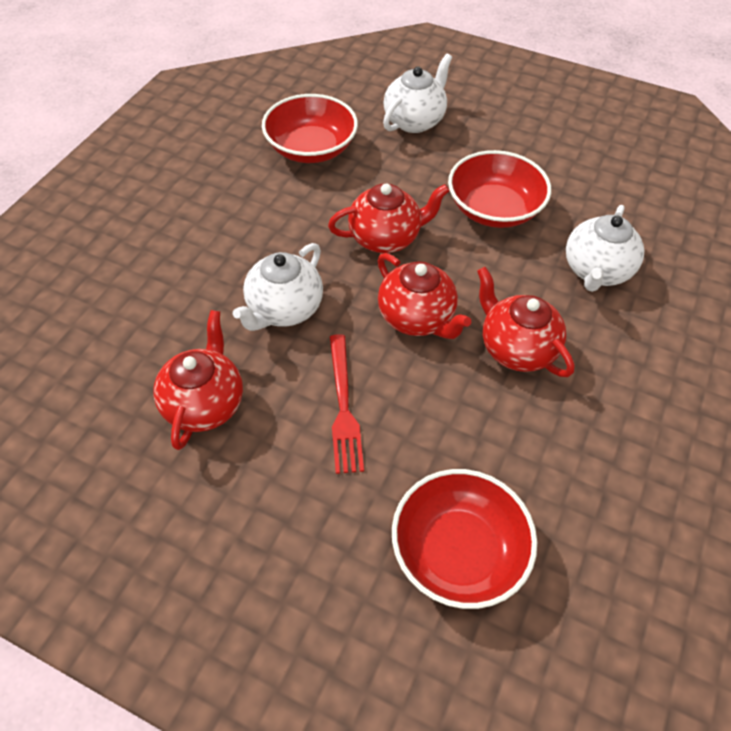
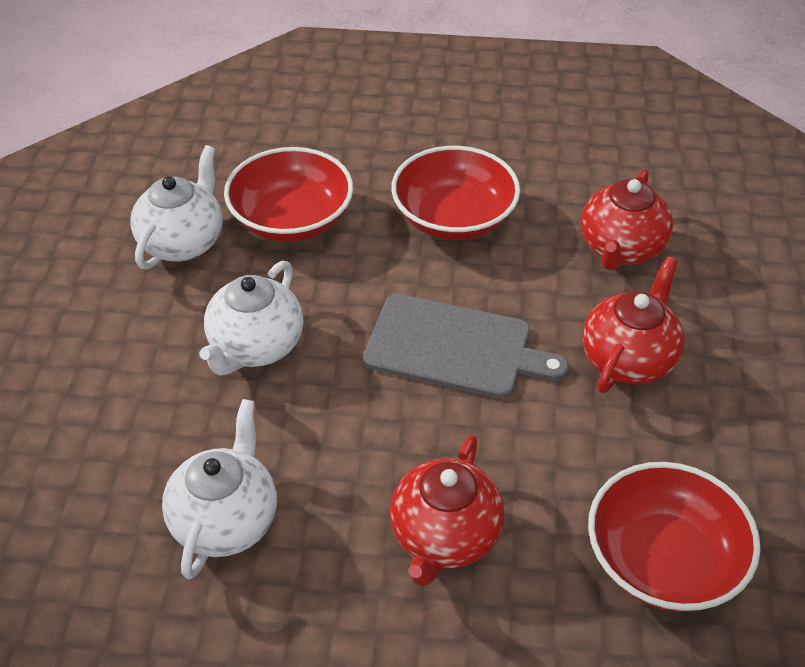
grey cutting board: none = 0 -> [363,294,569,398] = 1
red fork: [330,334,364,474] = 1 -> none = 0
red teapot: [153,310,243,450] [328,183,450,253] [378,253,471,339] [477,267,575,377] = 4 -> [390,435,504,586] [581,169,673,271] [582,256,684,393] = 3

